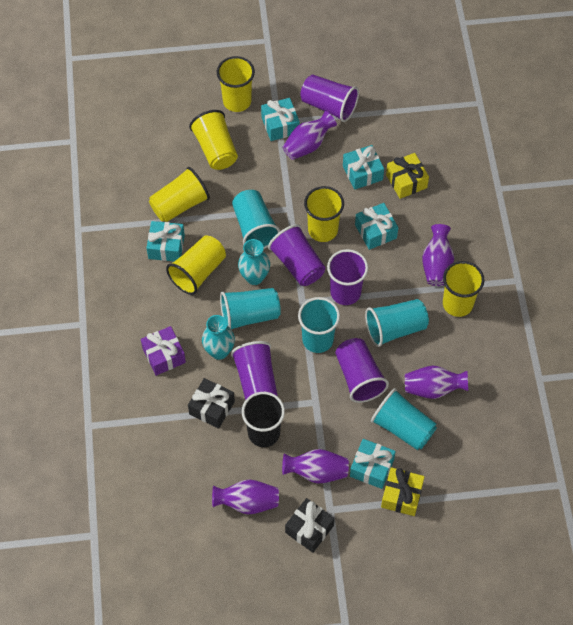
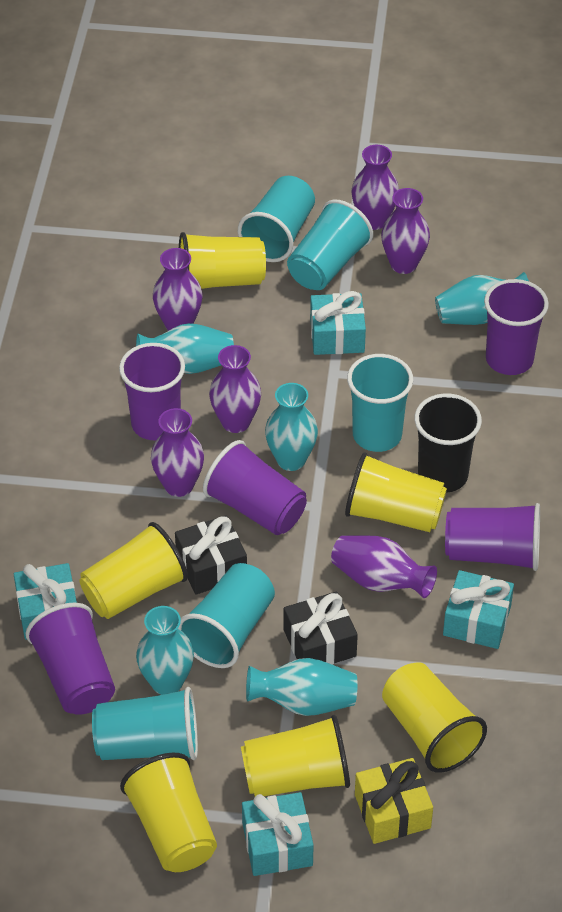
purple gift: [141,326,186,376] = 1 -> none = 0
purple vase: [212,479,279,515] [282,111,337,160] [282,449,349,484] [405,366,468,399] [422,224,454,286] = 5 -> [151,408,204,497] [153,248,202,331] [209,345,261,433] [331,535,437,598] [352,145,399,230] [381,188,430,274] = 6
turquoise gift: [147,221,185,261] [261,98,300,141] [343,145,384,190] [350,439,396,489] [355,203,398,250] = 5 -> [14,563,77,640] [242,792,314,876] [310,291,366,355] [443,570,514,649] = 4
turquoise vase: [202,315,235,360] [238,239,270,285] = 2 -> [136,323,234,374] [136,606,194,695] [246,658,357,716] [265,383,318,471] [435,272,529,325] = 5
yellow gift: [381,467,425,516] [386,153,429,199] = 2 -> [355,758,433,844] = 1

